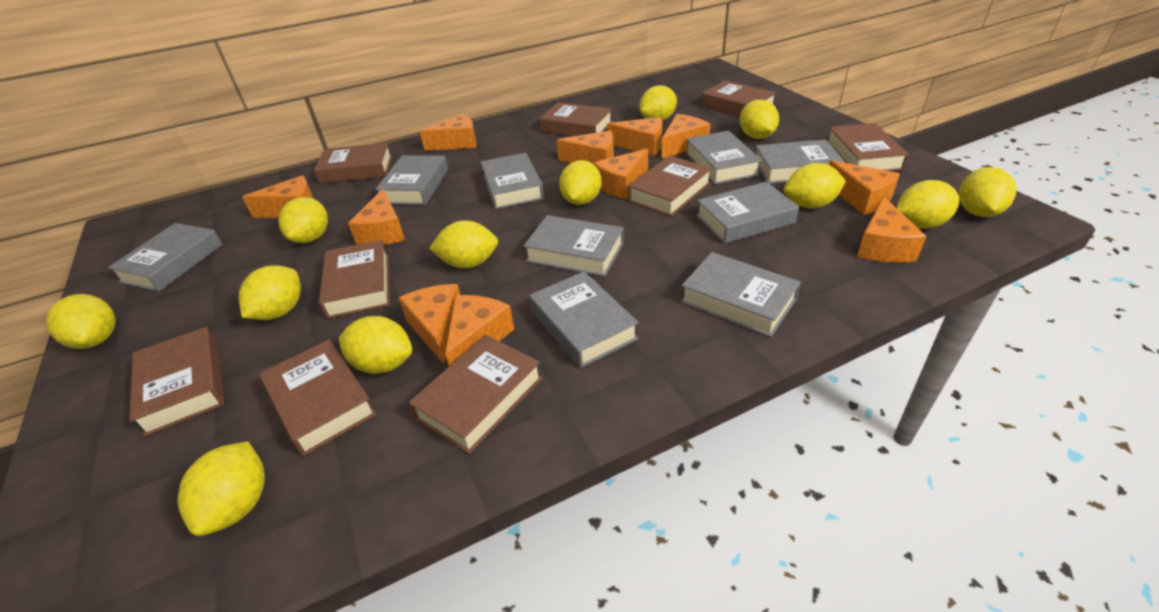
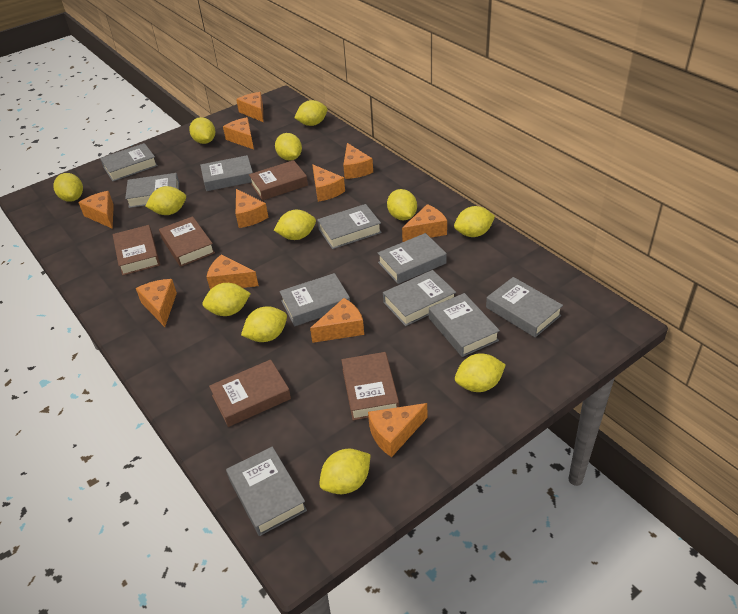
brown book: [129,327,225,437] [259,340,377,456] [314,142,392,184] [319,240,390,319] [408,335,543,454] [539,102,612,136] [628,156,712,216] [701,80,777,117] [828,123,909,171] = 9 -> [113,225,160,276] [159,216,215,267] [209,359,291,427] [249,160,308,200] [341,352,399,420] = 5
grey book: [108,223,223,292] [375,155,448,205] [481,153,544,209] [524,215,624,277] [529,271,639,368] [681,252,801,337] [686,131,762,185] [696,182,799,244] [755,139,845,184] = 9 -> [100,143,158,181] [125,173,179,208] [200,155,253,191] [226,446,307,536] [279,273,350,326] [317,204,382,249] [378,233,447,284] [383,270,456,326] [429,293,500,357] [486,277,563,337] = 10

